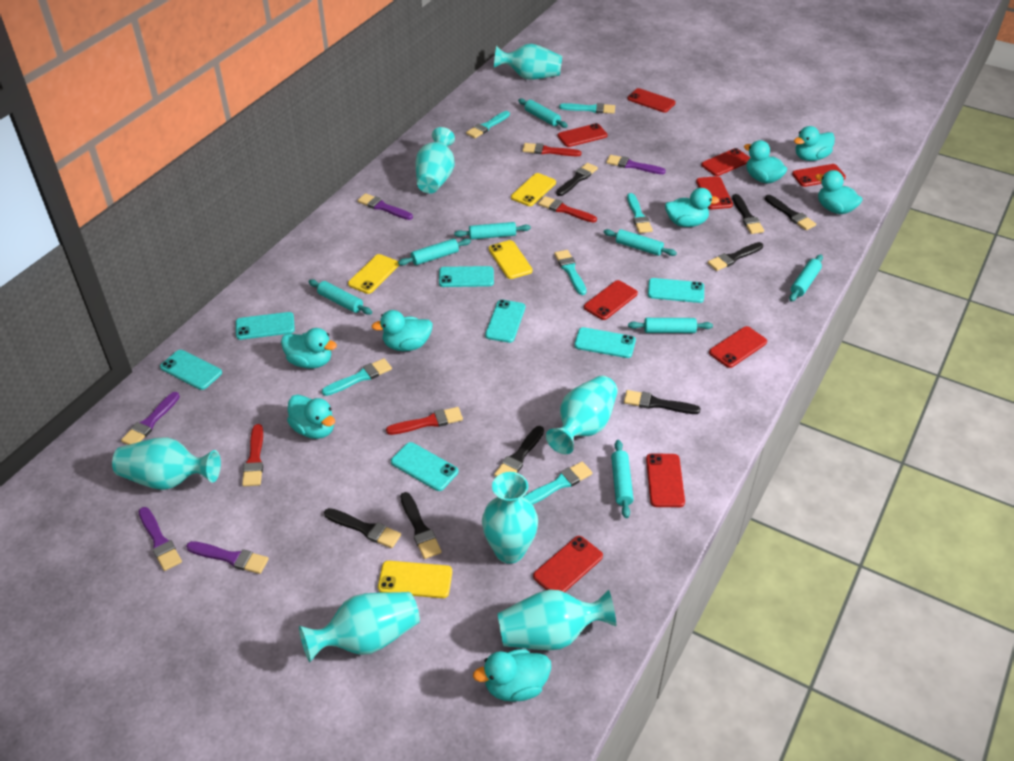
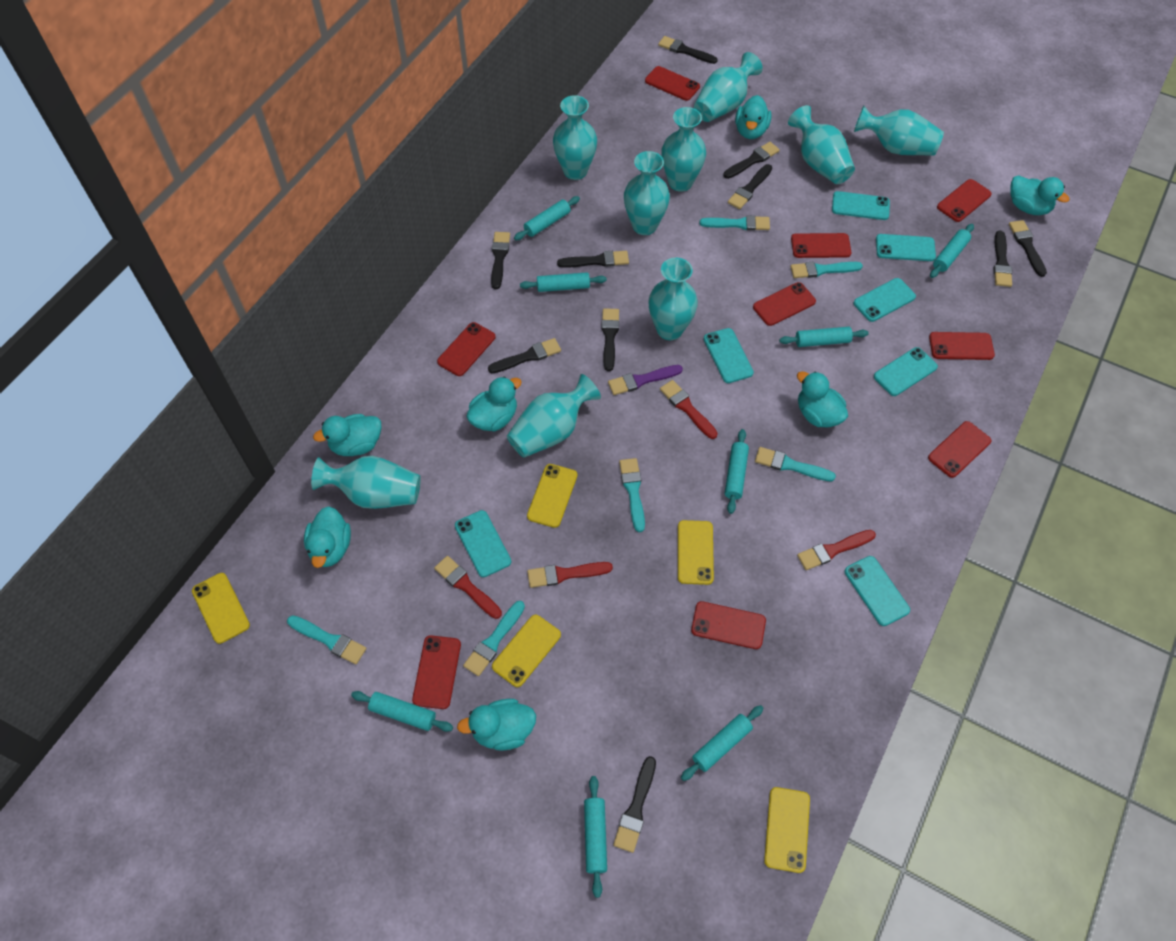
black brush: [324,508,401,548] [400,492,442,559] [494,426,544,477] [556,163,598,196] [624,390,701,414] [708,242,763,271] [732,194,764,234] [765,195,816,230] = 8 -> [488,338,561,373] [491,232,510,289] [557,251,629,268] [602,308,619,371] [613,756,656,853] [658,36,718,64] [724,142,780,179] [728,164,772,209] [994,231,1012,287] [1009,220,1047,277] = 10
purple brush: [121,392,180,445] [138,507,182,571] [186,541,269,574] [357,193,413,220] [606,155,666,174] = 5 -> [608,365,683,395] = 1
turquoise duck: [281,328,337,369] [287,394,335,439] [371,310,433,351] [473,649,551,701] [665,188,720,227] [744,140,787,184] [794,126,835,161] [815,170,863,214] = 8 -> [304,506,351,568] [313,414,381,456] [457,699,536,751] [466,377,522,431] [735,95,772,139] [797,371,848,427] [1010,175,1070,215] = 7
turquoise vase: [112,437,221,490] [299,592,420,662] [415,127,455,194] [482,472,538,564] [494,44,562,80] [497,589,616,650] [546,376,618,454] = 7 -> [311,456,421,509] [507,374,601,458] [553,95,597,180] [624,151,670,235] [648,257,698,340] [661,107,706,192] [694,52,763,122] [788,105,855,184] [854,106,944,156] = 9
yellow phone: [348,254,399,294] [378,561,452,598] [489,240,533,279] [511,173,556,206] = 4 -> [192,573,250,644] [492,615,561,687] [527,464,577,528] [678,520,714,585] [764,787,810,873] = 5

